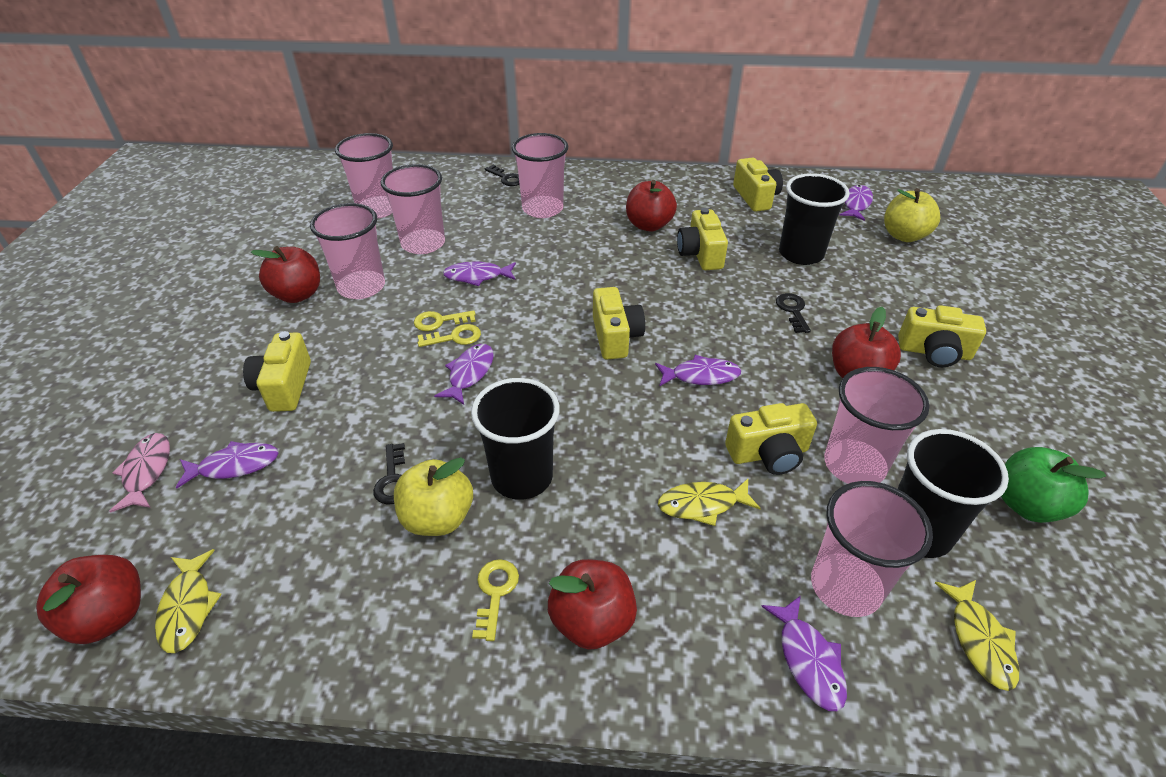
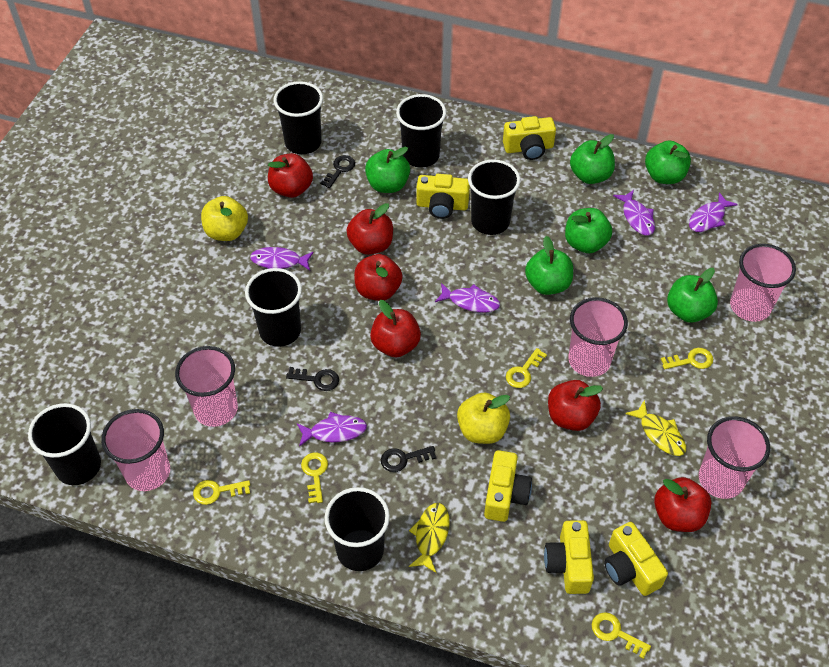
black cup: [471,378,560,500] [779,173,850,265] [897,429,1009,558] = 3 -> [28,403,101,485] [245,268,302,347] [274,81,323,154] [324,487,390,571] [396,94,446,168] [468,159,520,235] = 6
green apple: [1001,447,1106,523] = 1 -> [365,147,410,193] [525,236,573,295] [565,208,612,253] [570,134,615,184] [645,140,691,184] [667,268,718,323] = 6
pink cup: [310,203,385,299] [335,133,393,218] [381,164,445,254] [512,133,568,218] [811,481,933,617] [824,367,929,484] = 6 -> [101,409,170,491] [175,346,238,427] [568,297,628,377] [699,416,770,499] [730,244,796,322] = 5
pink fish: [110,433,170,513] = 1 -> none = 0
purple fish: [176,441,279,489] [434,344,494,405] [443,261,516,286] [655,355,741,387] [761,595,847,711] [839,185,873,221] = 6 -> [250,247,314,271] [297,412,367,447] [435,283,500,313] [613,190,655,236] [689,192,738,232] = 5
red apple: [36,555,141,644] [251,246,320,303] [548,559,637,650] [626,180,677,231] [832,307,901,378] = 5 -> [268,153,313,198] [346,203,393,255] [354,254,403,301] [370,300,421,358] [548,380,603,431] [654,477,711,532] = 6
yellow camera: [243,331,311,412] [593,287,645,360] [677,208,728,270] [725,403,817,475] [733,158,783,212] [898,305,986,367] = 6 -> [416,174,470,219] [484,450,532,522] [503,116,556,160] [544,520,594,594] [604,522,668,596] = 5
yellow fish: [155,549,222,653] [658,479,761,526] [935,580,1019,691] = 3 -> [409,503,450,573] [625,400,686,456] = 2
yellow key: [414,310,476,331] [418,324,481,347] [472,559,519,641] = 3 -> [193,480,250,505] [301,453,328,503] [506,348,547,388] [592,612,651,659] [661,348,713,369] = 5

